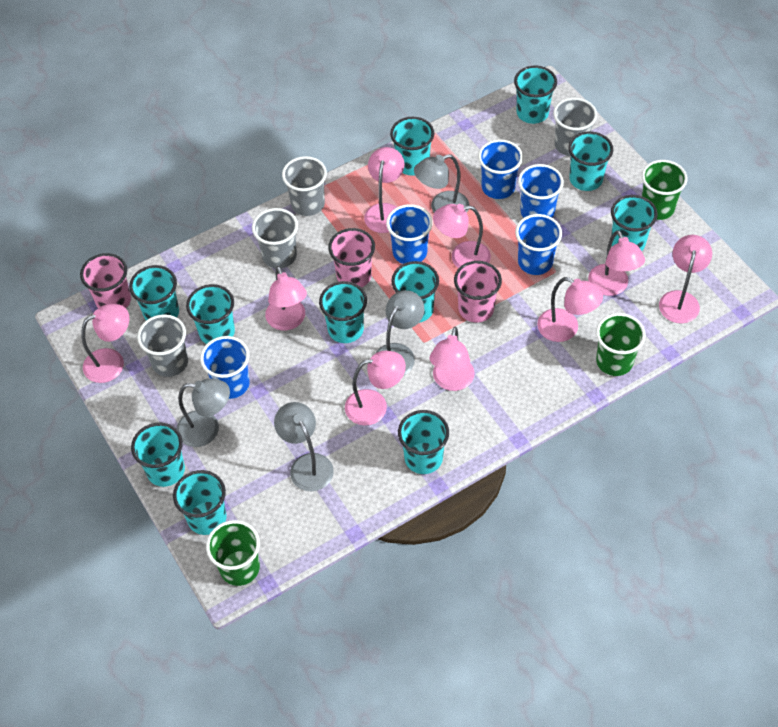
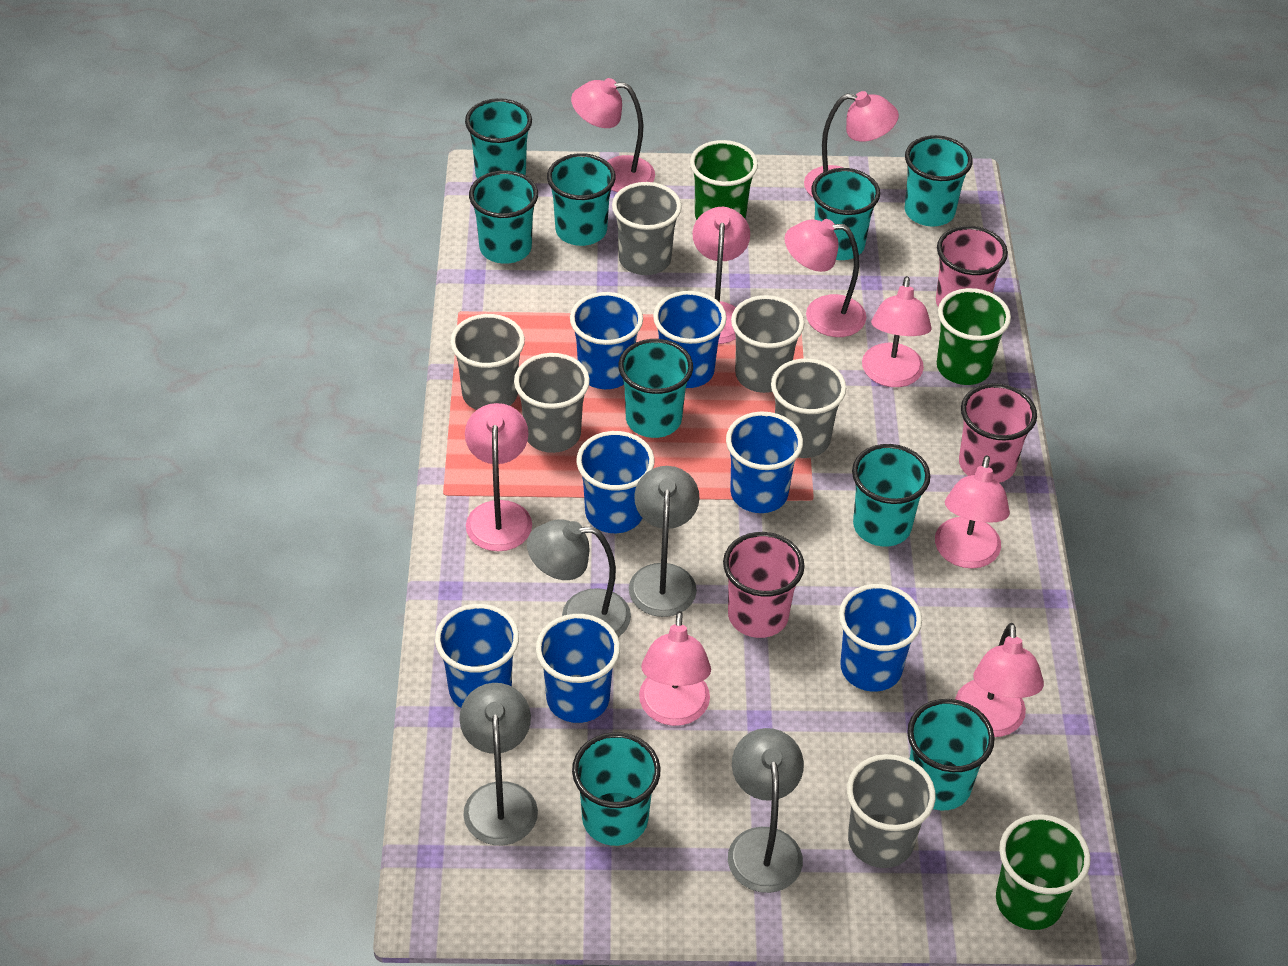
blue cup: [200,336,250,399] [386,204,433,264] [478,139,523,199] [515,214,562,275] [518,164,564,218] = 5 -> [435,604,519,708] [536,614,620,723] [570,292,643,389] [576,431,654,533] [653,291,727,388] [726,411,803,513] [839,584,922,692] = 7
grey cup: [137,314,188,377] [252,208,298,268] [282,156,327,216] [553,98,597,156] = 4 -> [450,314,525,410] [514,353,590,453] [612,182,682,275] [731,295,805,393] [771,358,846,458] [847,754,936,868] = 6
turquoise cup: [129,265,179,320] [131,423,185,487] [173,470,227,535] [186,284,235,344] [319,281,367,343] [390,117,434,176] [391,261,439,323] [398,410,449,474] [514,66,557,124] [568,131,613,191] [611,195,658,251] = 11 -> [465,98,532,179] [469,171,538,264] [547,153,616,246] [572,732,661,846] [618,339,693,438] [811,168,880,260] [852,444,930,547] [905,135,973,226] [907,699,995,810] = 9

